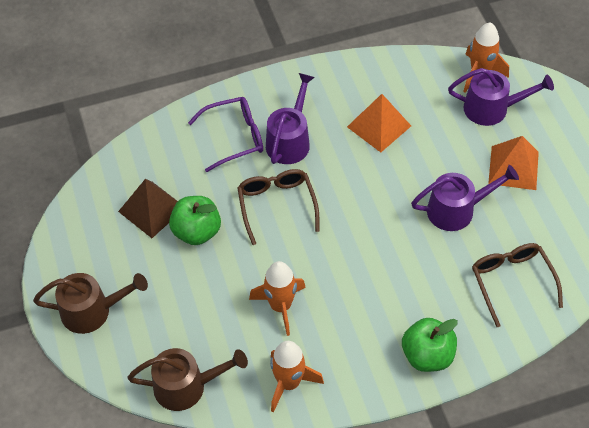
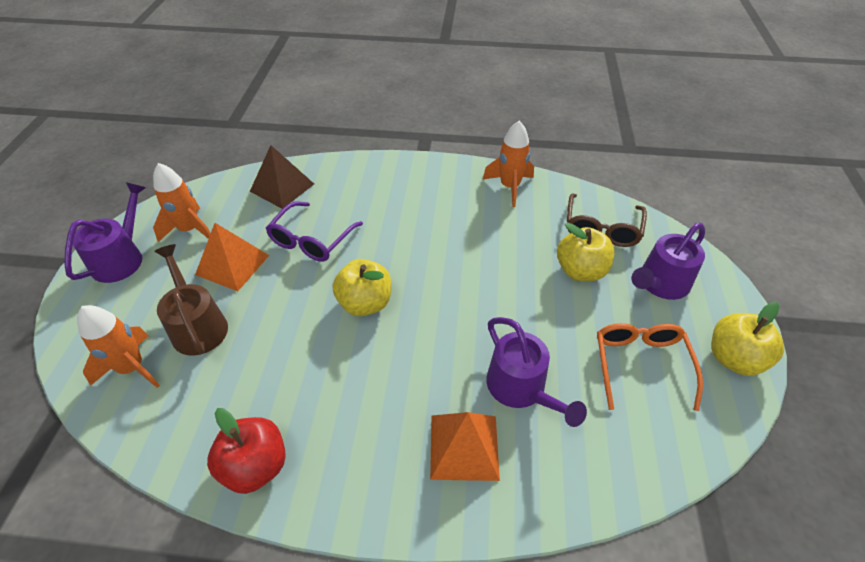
brown glasses: [237,169,320,245] [472,243,563,327] = 2 -> [567,193,647,247] = 1
brown watering can: [33,273,148,334] [127,348,248,411] = 2 -> [154,244,228,356] = 1
green apple: [169,196,221,245] [402,318,458,372] = 2 -> none = 0
orange glasses: none = 0 -> [597,323,703,411] = 1
red apple: none = 0 -> [207,408,286,494] = 1
yellow apple: none = 0 -> [333,259,391,316] [557,223,614,281] [711,302,784,376] = 3

